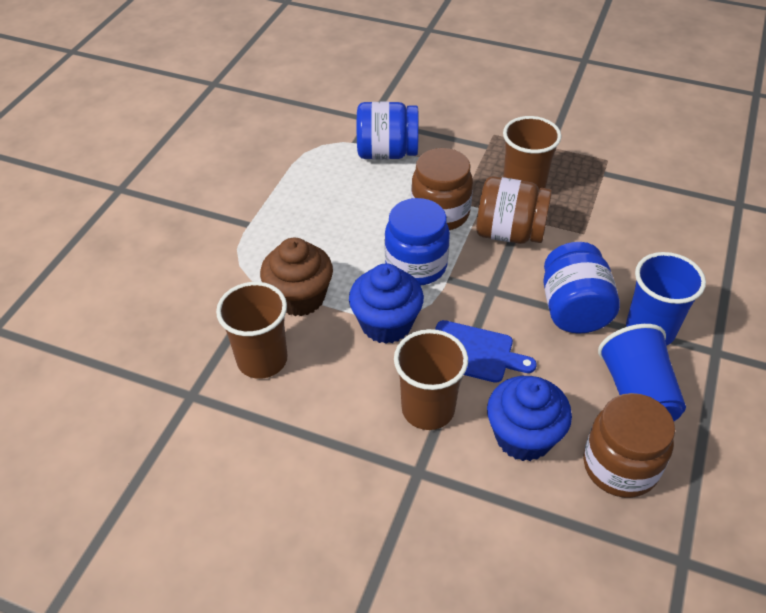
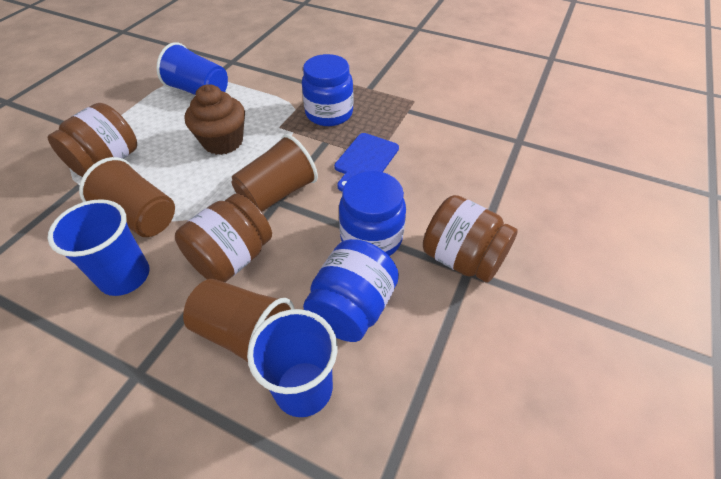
blue cup: [598,324,686,421] [626,252,706,346] = 2 -> [48,199,150,296] [156,42,228,95] [247,309,338,417] = 3
blue cupcake: [349,264,424,344] [487,376,572,461] = 2 -> none = 0

